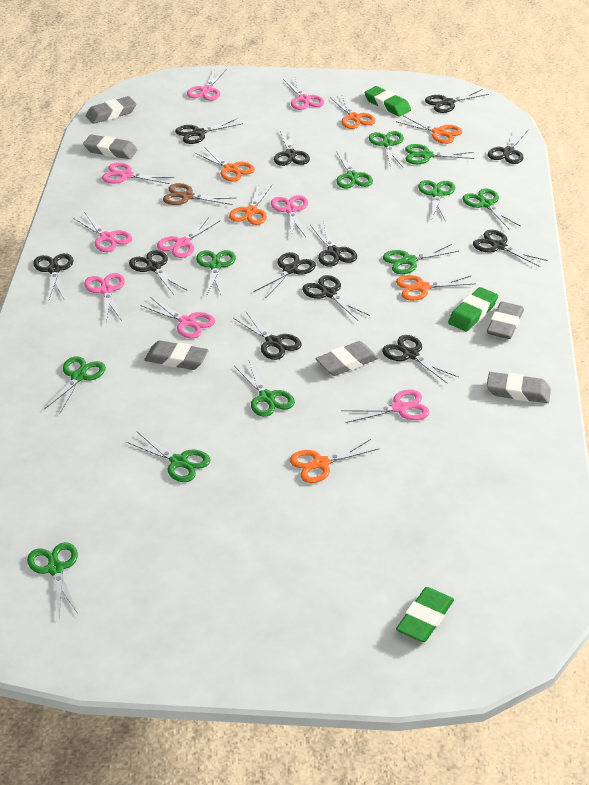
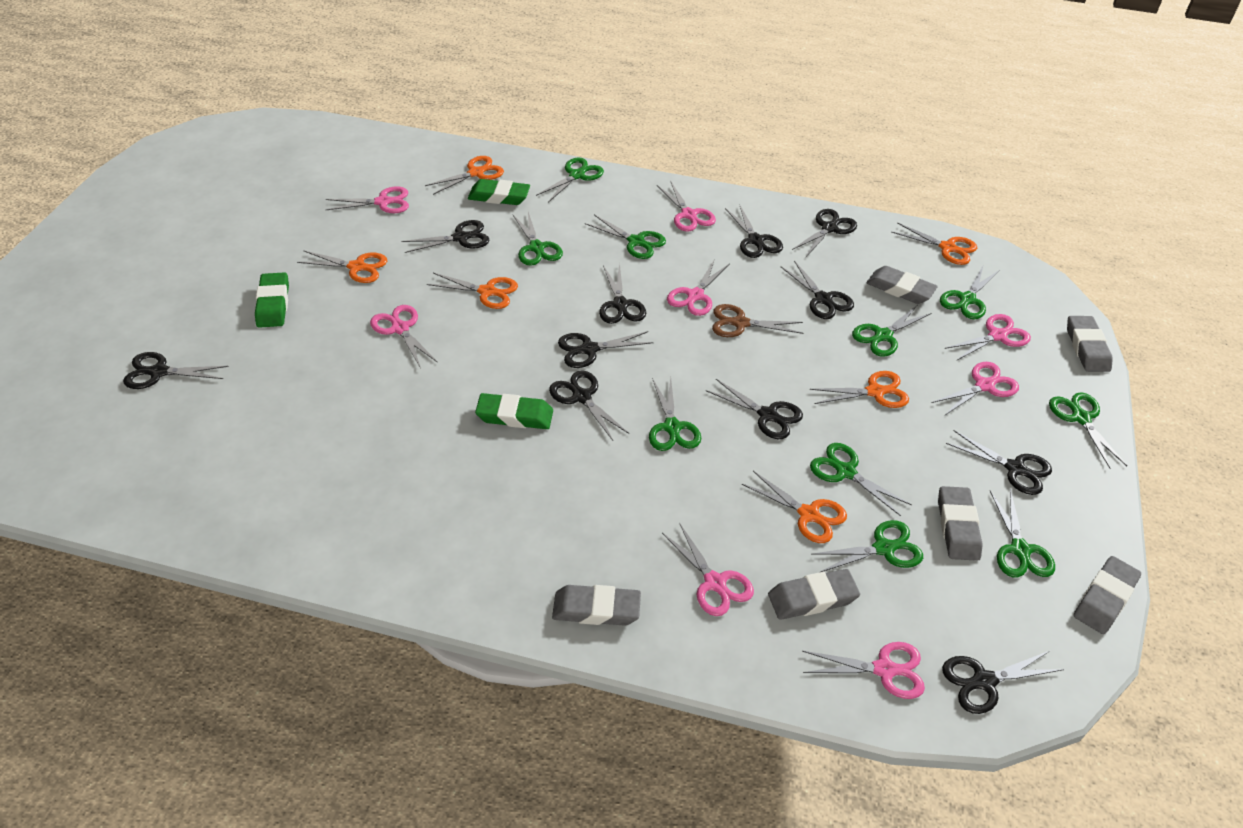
black scissors: [33,253,73,299] [129,250,187,295] [175,119,243,144] [233,311,302,360] [253,252,316,297] [274,130,310,166] [302,275,370,321] [310,223,357,267] [382,335,459,384] [425,89,489,113] [473,230,548,267] [488,128,528,164] = 12 -> [123,352,229,389] [402,220,490,253] [549,370,629,441] [558,331,654,368] [599,263,646,324] [706,379,803,439] [725,204,783,258] [781,261,854,319] [792,209,857,257] [942,650,1064,714] [946,430,1052,495] = 11
green scissors: [27,542,78,615] [44,356,106,414] [126,432,211,482] [196,250,236,296] [234,361,295,417] [336,149,373,189] [368,131,404,168] [383,244,459,274] [405,144,474,164] [418,180,455,222] [462,189,521,229] = 11 -> [513,212,563,266] [536,157,604,202] [585,215,666,259] [649,378,701,451] [810,443,912,516] [811,520,923,572] [852,306,931,357] [940,266,999,319] [990,490,1055,578] [1049,392,1127,468] = 10
pink scissors: [72,213,132,252] [84,273,125,322] [102,162,174,184] [140,297,215,339] [157,217,220,258] [187,69,227,101] [271,195,308,237] [283,77,324,110] [341,389,430,423] = 9 -> [326,186,409,213] [370,305,438,367] [657,181,716,231] [662,523,754,616] [667,259,730,316] [802,642,925,699] [931,362,1019,416] [945,314,1031,361] = 8

